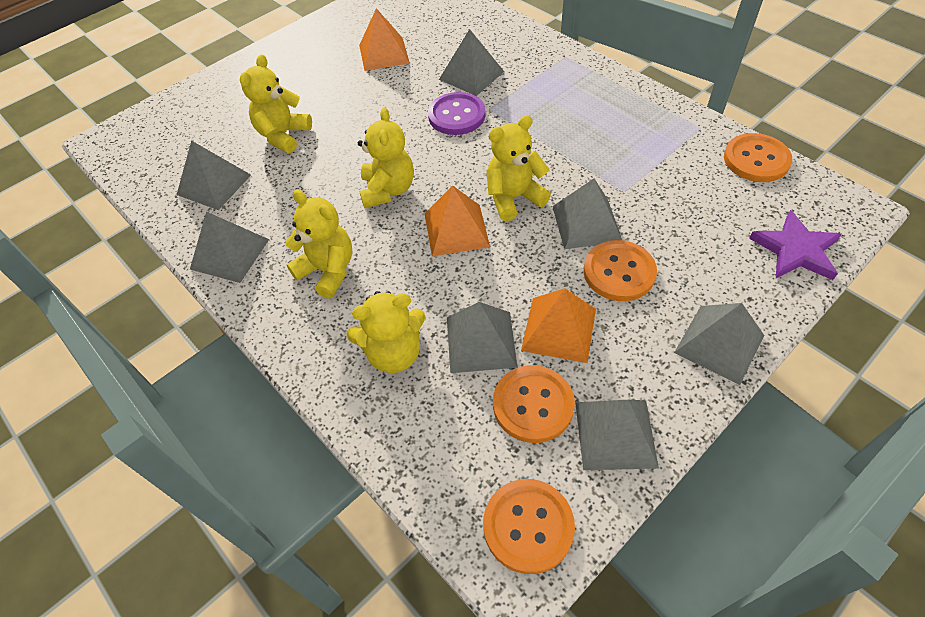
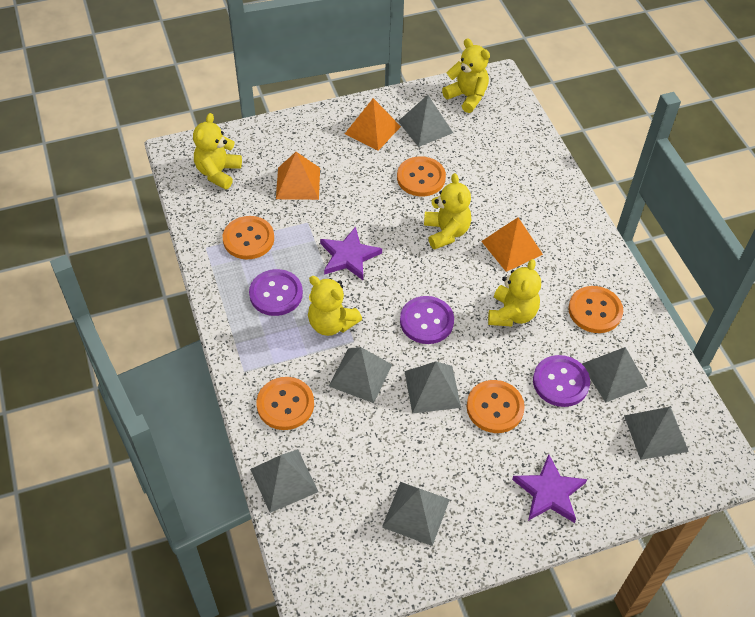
orange button: [483,479,575,574] [493,365,575,443] [584,240,657,301] [724,133,792,182] = 4 -> [223,216,274,260] [257,377,314,430] [397,156,446,196] [467,380,525,433] [568,286,623,333] = 5
purple button: [428,92,485,135] = 1 -> [249,269,303,316] [400,296,454,344] [533,355,590,407] = 3
purple star: [749,210,842,280] = 1 -> [320,227,382,280] [512,454,587,523] = 2

